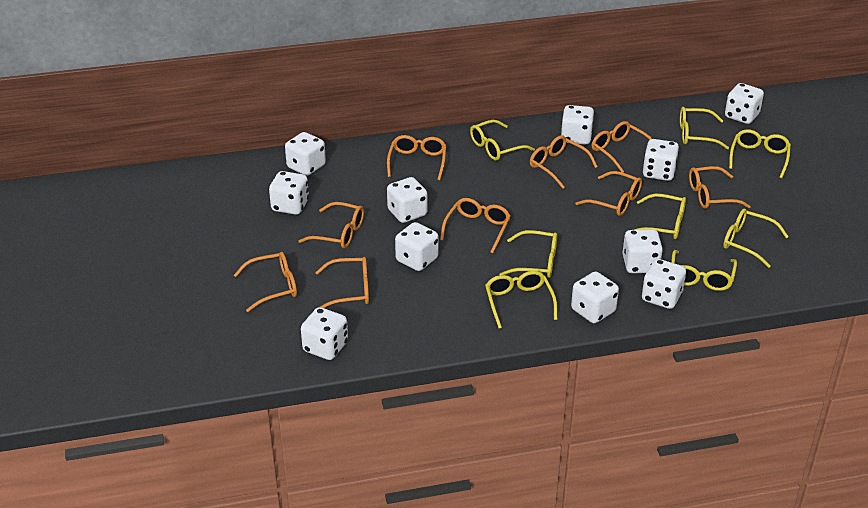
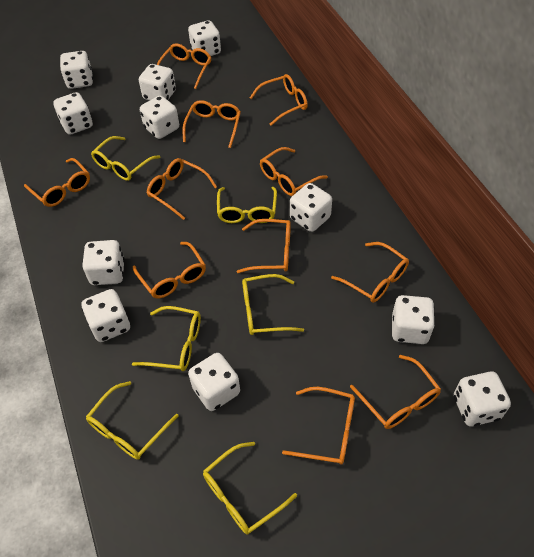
orange glasses: [234,252,297,312] [299,202,364,248] [316,257,369,308] [387,135,446,181] [440,198,511,253] [530,135,598,189] [575,171,642,216] [592,121,652,172] [689,166,751,209] = 9 -> [24,158,90,207] [133,242,206,298] [147,158,217,220] [157,43,212,89] [183,100,241,148] [237,219,291,273] [250,74,308,126] [260,147,328,196] [282,387,355,464] [331,242,409,303] [350,355,441,429] = 11
yellow glasses: [470,120,535,160] [485,271,557,329] [499,230,557,278] [634,194,686,239] [671,250,737,291] [680,107,729,149] [723,209,789,268] [729,129,791,178] = 8 -> [86,381,179,460] [91,136,161,181] [132,306,201,371] [203,442,297,535] [217,187,277,223] [242,274,304,335] = 6

